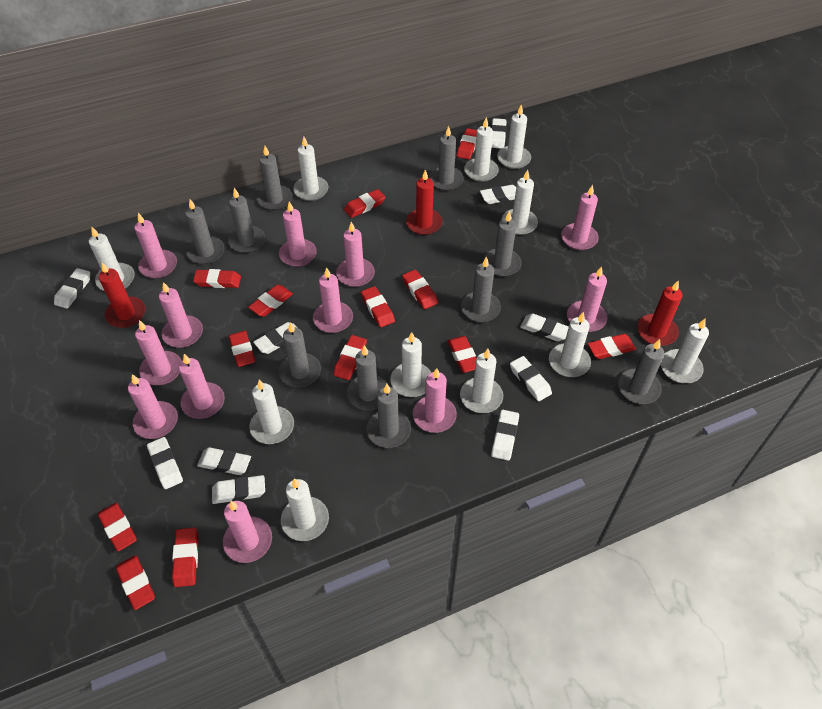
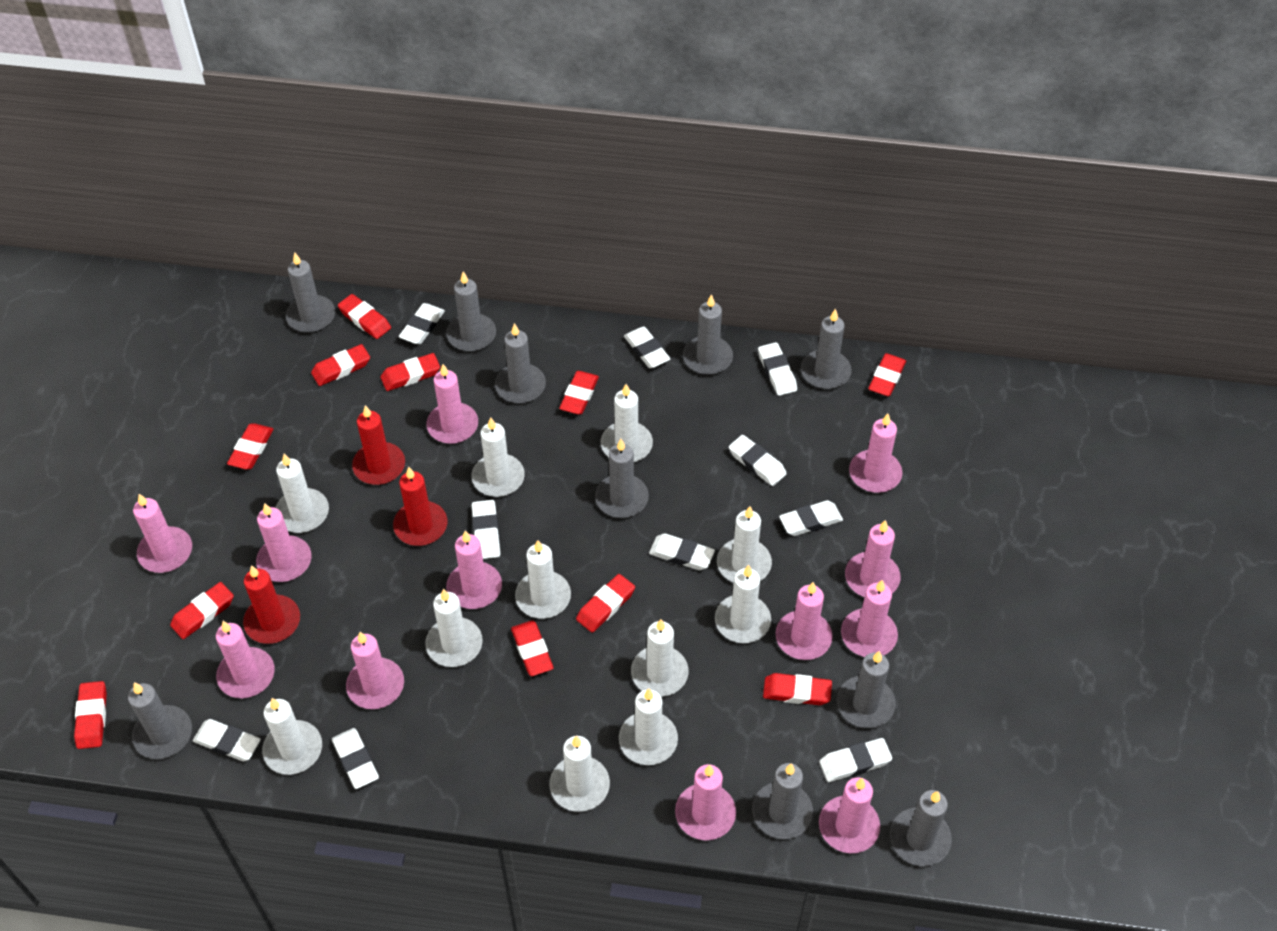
red eraser: [98,503,137,552] [116,555,155,610] [172,528,198,587] [193,269,241,288] [229,331,255,367] [248,285,293,317] [333,335,367,380] [344,189,385,218] [361,286,395,327] [402,270,438,309] [448,336,476,373] [457,128,477,160] [588,334,636,359] = 13 -> [74,681,107,749] [170,582,234,639] [227,424,273,470] [311,344,370,386] [338,294,391,339] [380,353,440,391] [511,620,554,676] [559,371,599,414] [576,574,635,633] [763,673,832,705] [868,353,906,396] = 11

